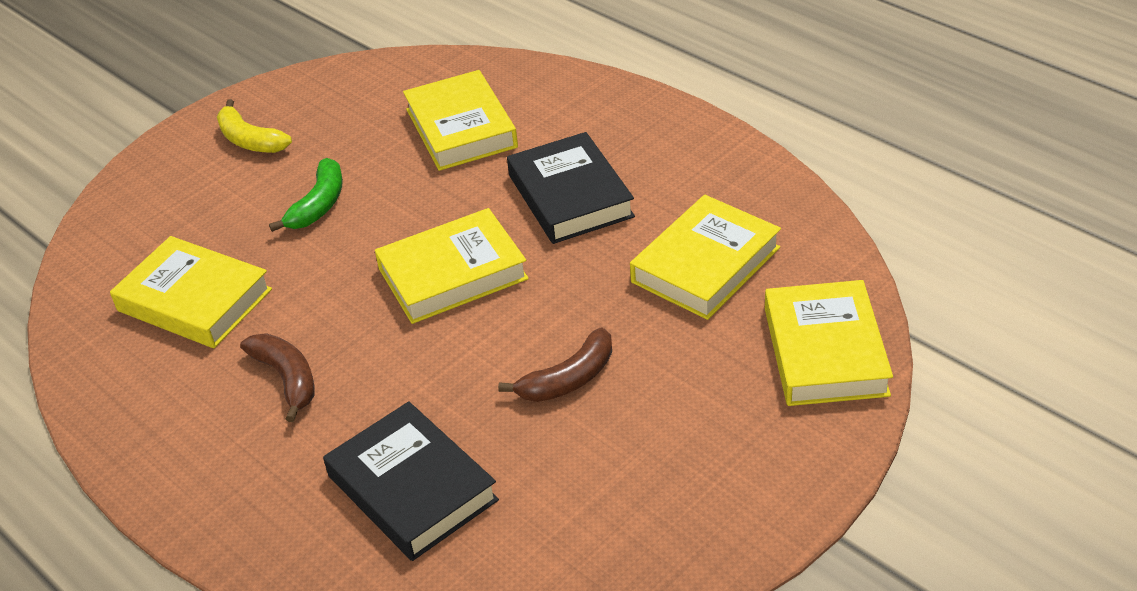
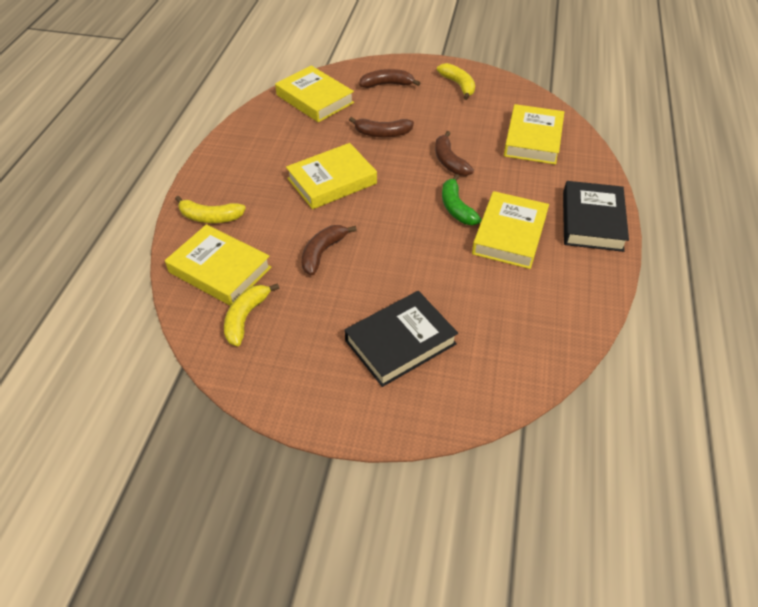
brown banana: [240,333,315,422] [498,328,612,402] = 2 -> [302,225,357,275] [349,117,414,138] [359,69,420,88] [435,131,474,176] = 4
yellow banana: [217,99,292,153] = 1 -> [175,196,246,223] [224,283,279,346] [437,63,475,100] = 3

